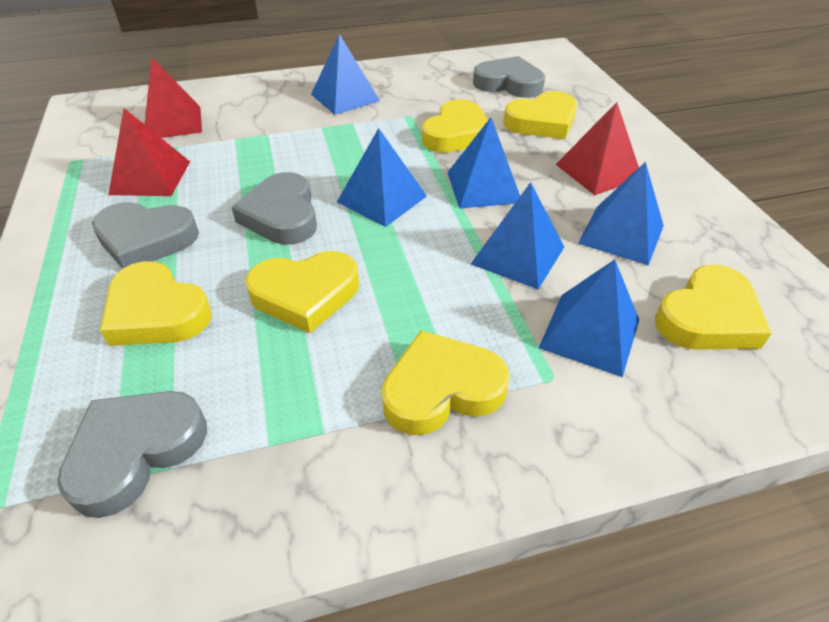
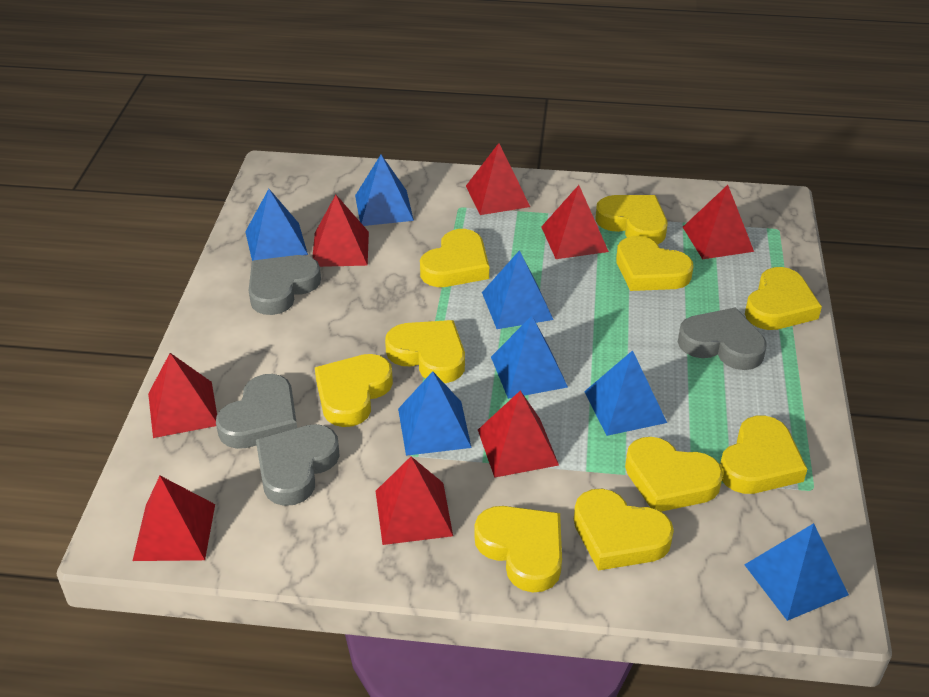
blue pyramid: [311,34,380,115] [337,128,427,227] [447,117,520,209] [471,182,564,289] [539,259,639,377] [578,162,664,266] = 6 -> [245,189,308,261] [355,155,414,226] [398,371,472,456] [482,250,553,329] [491,316,568,399] [584,350,667,436] [744,523,849,621] = 7
red pyramid: [108,108,190,196] [145,58,202,138] [556,102,639,195] = 3 -> [133,476,215,561] [148,353,217,438] [312,195,369,267] [376,457,453,545] [466,143,530,215] [478,391,559,478] [541,185,609,259] [683,185,754,259] = 8
yellow heart: [100,261,212,346] [245,251,359,333] [382,330,510,435] [422,99,488,153] [504,91,577,139] [655,265,772,350] = 6 -> [315,354,393,427] [385,320,465,383] [420,229,489,287] [474,506,562,593] [574,489,674,571] [595,195,667,245] [616,236,693,291] [625,437,723,512] [720,416,807,494] [745,267,822,330] = 10

